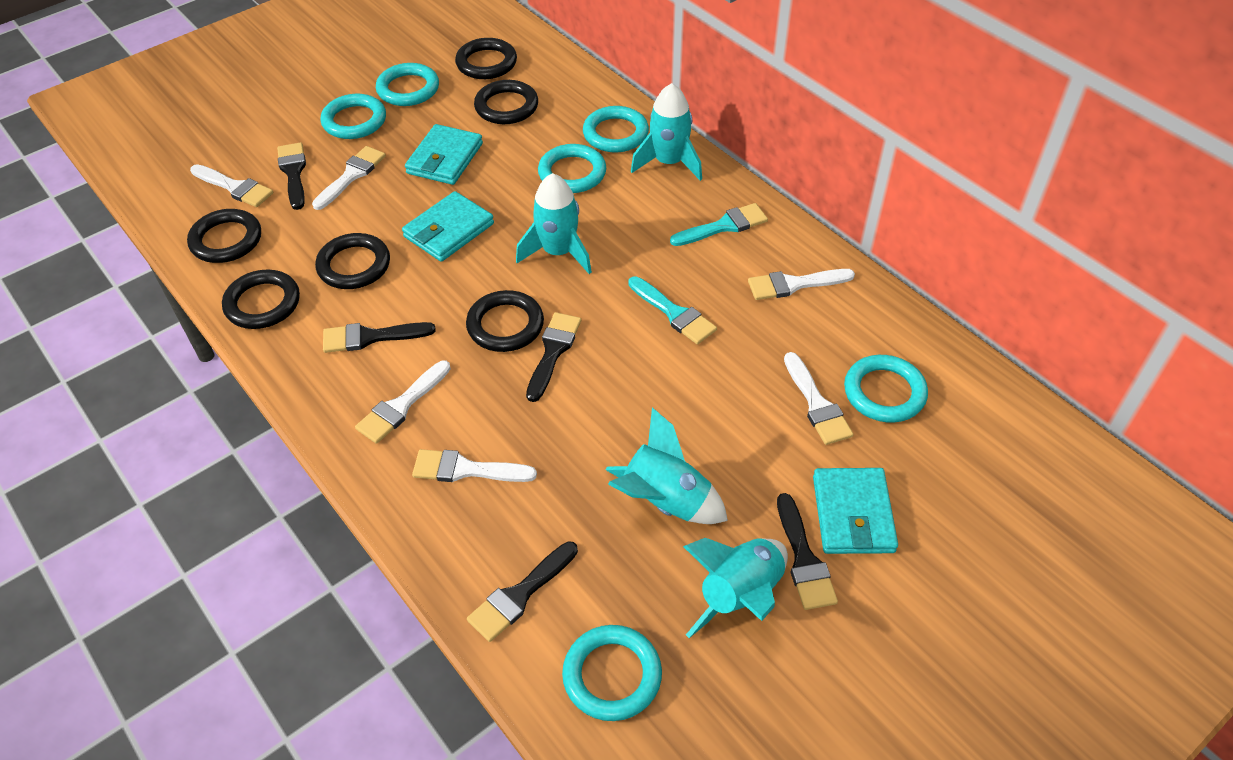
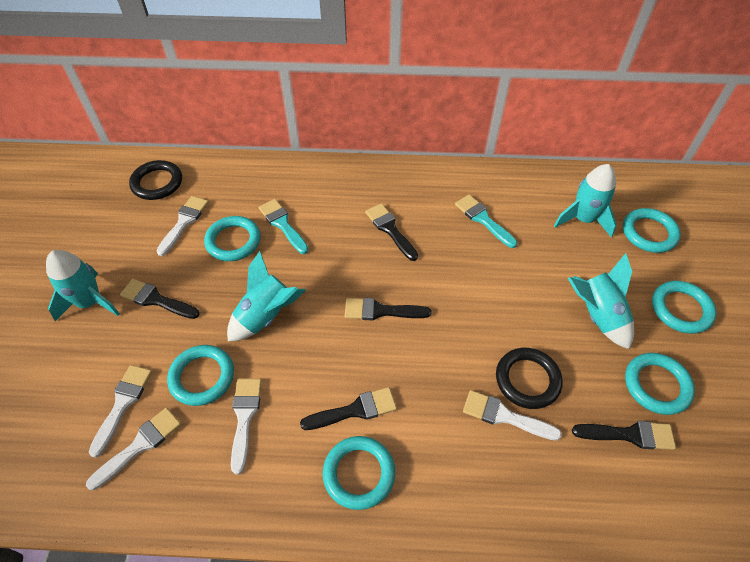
black ring: [187,209,261,263] [222,270,300,329] [315,233,390,289] [455,38,517,79] [466,290,544,352] [474,80,538,124] = 6 -> [129,160,182,200] [496,348,563,409] = 2
turquoise wallet: [402,191,494,262] [405,124,483,185] [813,468,898,554] = 3 -> none = 0
white brush: [190,164,273,207] [312,146,386,210] [355,360,451,444] [412,449,537,482] [748,269,855,300] [784,352,854,445] = 6 -> [86,408,181,490] [89,365,152,458] [157,196,209,256] [231,379,262,474] [463,390,562,441] = 5

